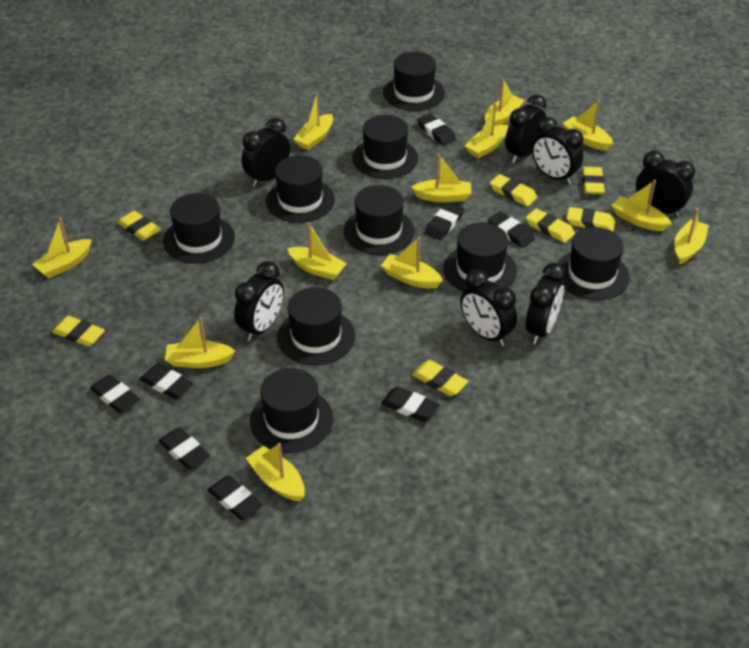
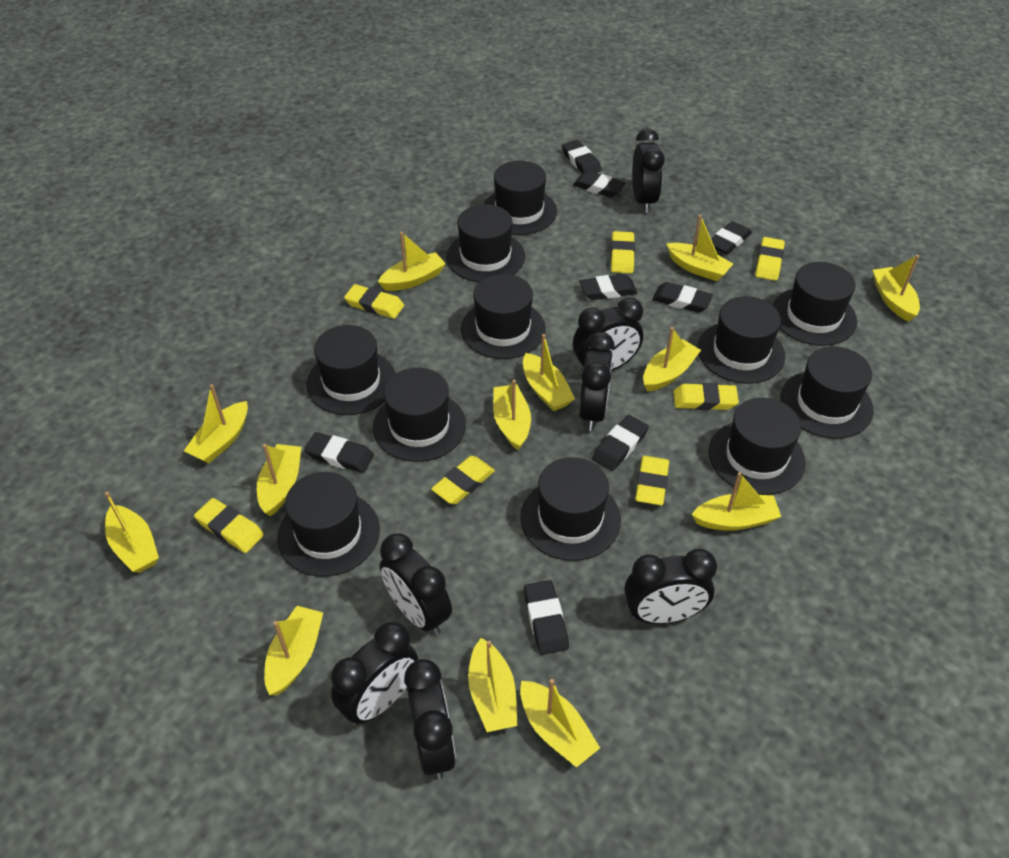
black hat: [163,193,235,263] [250,368,333,453] [266,155,335,223] [277,287,355,365] [344,185,414,255] [352,115,418,179] [383,52,445,111] [443,223,517,292] [558,227,630,300] = 9 -> [277,472,380,577] [307,325,396,415] [373,368,466,462] [446,204,525,282] [461,274,546,359] [484,161,557,235] [520,457,621,561] [698,296,785,384] [709,398,806,495] [773,262,857,346] [780,346,874,439] = 11
yellow boat: [32,218,92,278] [165,317,235,368] [246,443,305,501] [287,223,347,280] [293,93,333,150] [381,237,443,289] [411,154,471,202] [465,102,508,158] [485,78,525,126] [563,100,613,151] [612,180,672,231] [674,208,709,264] = 12 -> [105,491,159,573] [184,384,248,463] [257,444,301,516] [264,606,323,695] [378,232,446,291] [468,638,518,732] [493,380,531,450] [520,679,600,768] [523,334,575,411] [643,327,701,392] [666,215,733,281] [691,472,782,531] [873,255,920,322] = 13

